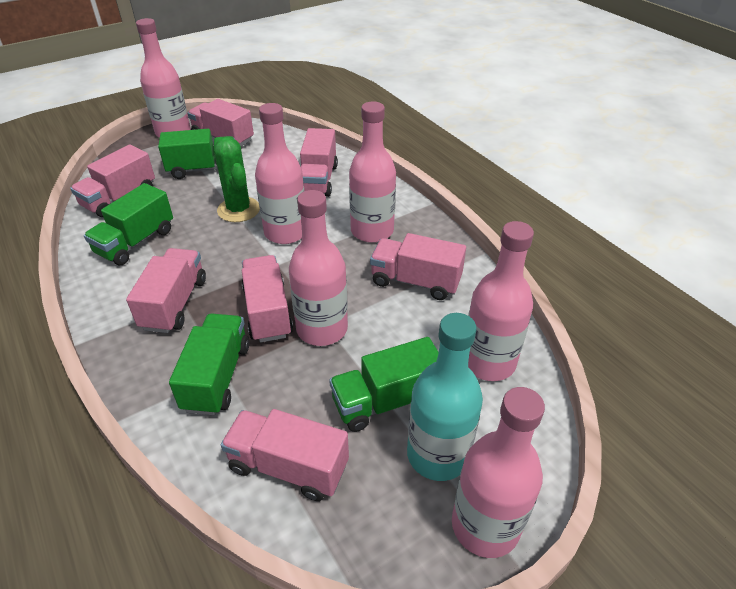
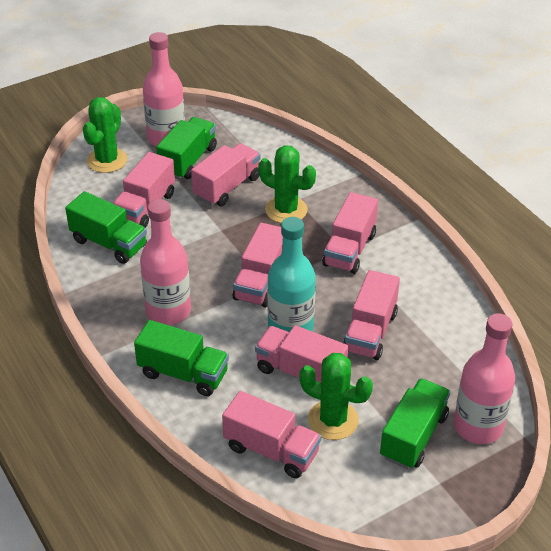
green cactus: [214,137,260,222] = 1 -> [83,97,127,173] [259,145,316,223] [299,353,373,440] = 3
pink bottle: [136,18,191,138] [255,103,304,244] [289,190,348,346] [349,102,396,243] [452,387,545,558] [468,221,534,381] = 6 -> [140,199,191,325] [143,32,185,147] [454,313,515,444] = 3

